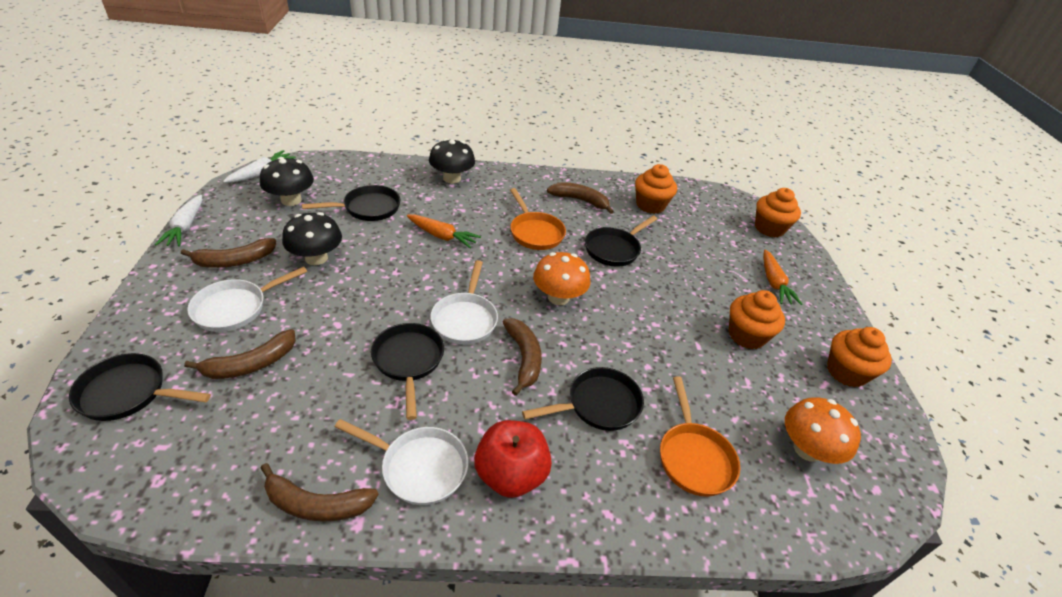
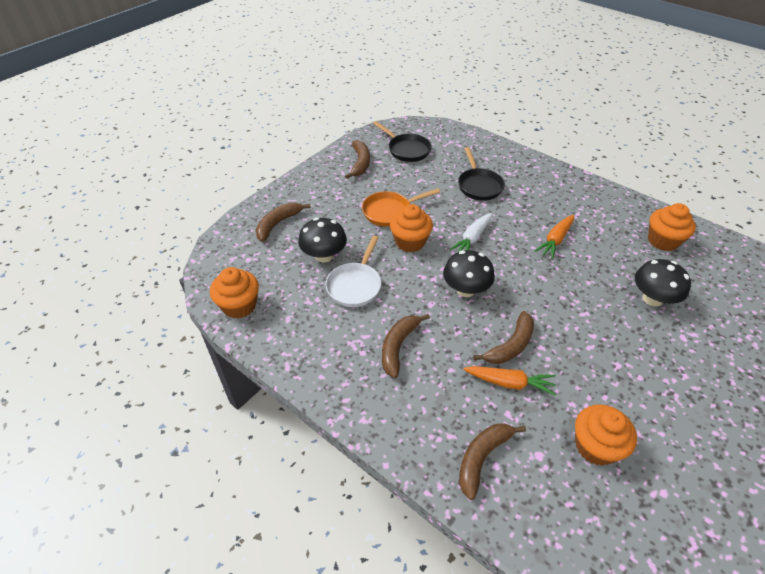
black pan: [69,353,211,421] [302,185,400,221] [371,323,444,420] [522,367,644,431] [585,216,657,267] = 5 -> [373,121,432,162] [458,147,505,201] = 2
orange mushroom: [533,252,591,305] [785,398,861,464] = 2 -> none = 0
orange pan: [510,188,566,250] [660,376,740,497] = 2 -> [362,188,440,227] = 1
red apple: [474,420,552,498] = 1 -> none = 0
white carrot: [155,195,202,246] [223,150,296,183] = 2 -> [449,213,492,253] = 1
white pan: [187,267,307,332] [335,419,468,505] [430,260,498,345] = 3 -> [326,236,381,307] = 1

